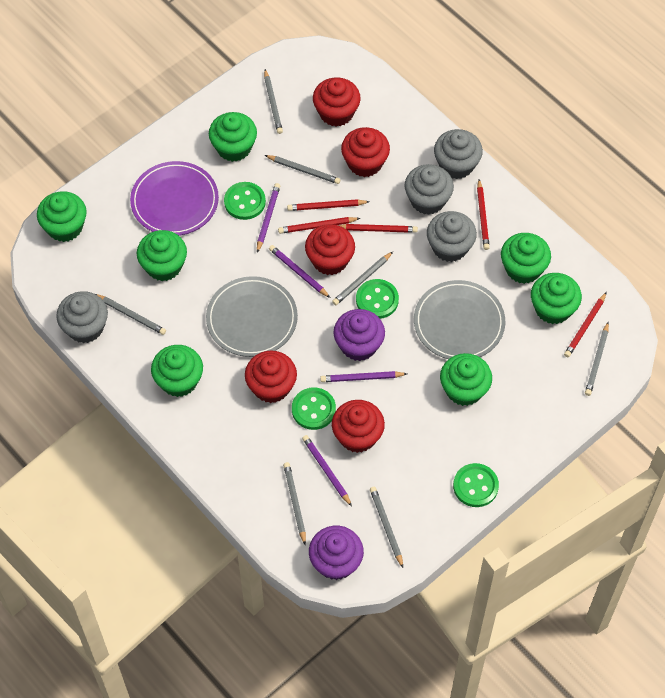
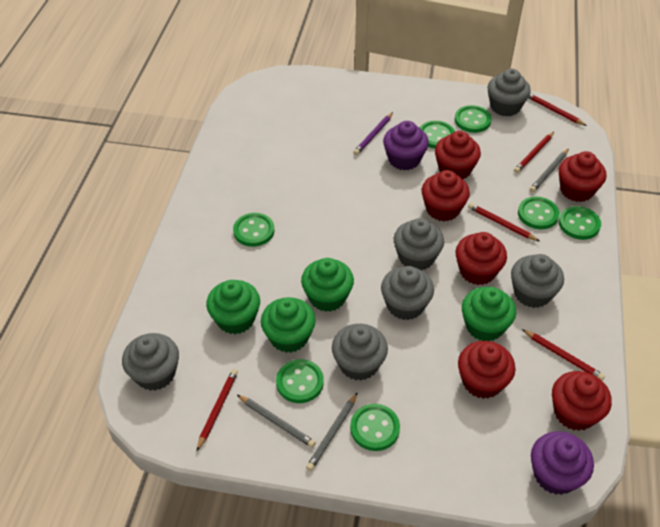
green button: [224,182,266,220] [292,387,336,430] [356,279,399,319] [453,463,499,507] = 4 -> [233,213,274,247] [276,359,324,403] [350,404,400,451] [420,121,455,149] [455,105,492,133] [518,197,559,229] [559,206,601,240] = 7
green cupcake: [37,191,87,242] [137,230,187,281] [151,345,203,397] [209,112,257,162] [440,353,492,406] [501,233,551,284] [531,273,582,324] = 7 -> [206,280,260,334] [261,297,316,353] [301,258,354,312] [462,287,516,341] = 4
grey cupcake: [56,291,108,343] [404,164,454,215] [427,211,477,262] [434,129,483,179] = 4 -> [122,333,179,391] [332,324,388,381] [381,266,434,320] [394,218,444,270] [488,69,531,117] [511,254,564,308] = 6
grey pencil: [96,294,166,335] [264,69,283,134] [265,155,340,184] [283,462,306,544] [332,252,393,305] [370,487,403,568] [585,322,609,396] = 7 -> [237,395,316,448] [306,392,358,471] [530,149,569,192] = 3
grey plate: [206,276,298,357] [414,280,505,359] = 2 -> none = 0
purple pencil: [257,183,280,253] [269,245,330,298] [302,435,352,506] [320,371,407,382] = 4 -> [353,112,393,155] = 1
purple plate: [130,161,219,236] = 1 -> none = 0
red cupcake: [245,351,297,403] [305,224,355,275] [313,78,361,127] [332,400,385,453] [341,127,390,177] = 5 -> [422,170,470,221] [435,131,481,180] [456,232,507,285] [458,341,516,399] [552,371,612,431] [559,151,606,202] = 6

